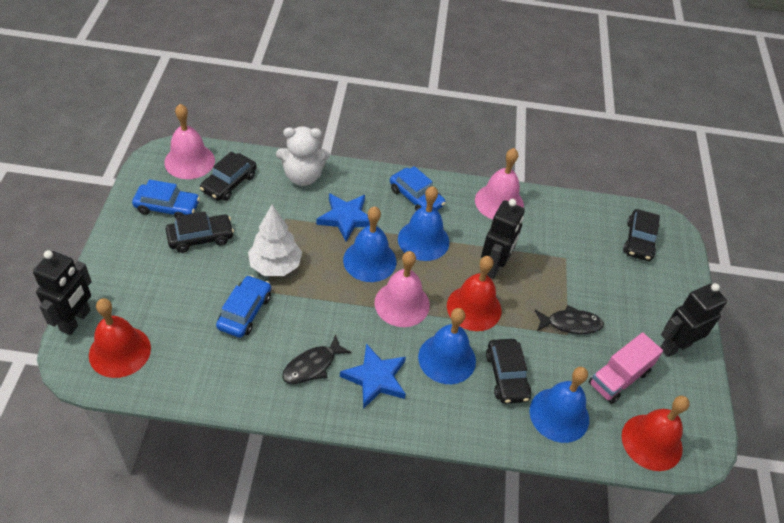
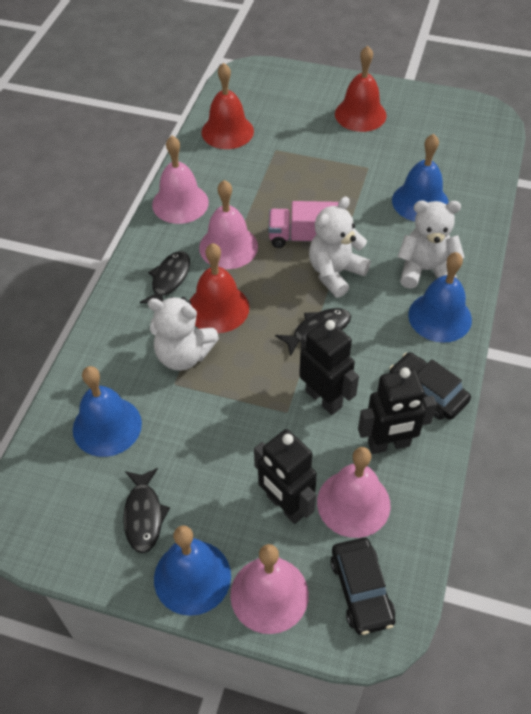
black car: [166,212,234,253] [200,151,257,201] [486,339,531,404] [623,209,660,261] = 4 -> [331,538,395,635] [389,352,471,420] = 2
black fish: [282,334,352,384] [535,305,604,334] = 2 -> [123,468,170,553] [140,251,190,303] [275,308,351,356] = 3
blue car: [132,179,200,218] [216,275,271,338] [390,166,445,211] = 3 -> none = 0
blue star: [316,193,370,242] [340,343,406,409] = 2 -> none = 0
pink bell: [164,104,215,179] [375,251,430,327] [475,148,524,219] = 3 -> [152,136,209,224] [199,180,258,269] [230,544,309,634] [317,447,391,538] = 4
white teddy bear: [276,126,330,186] = 1 -> [148,297,219,371] [309,197,371,298] [397,200,465,289] = 3
white tree: [248,205,302,276] = 1 -> none = 0

